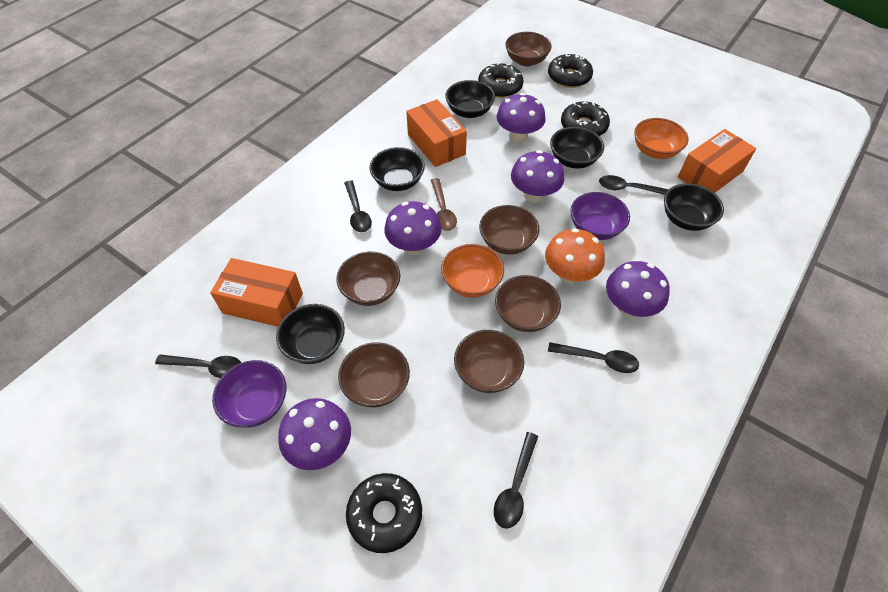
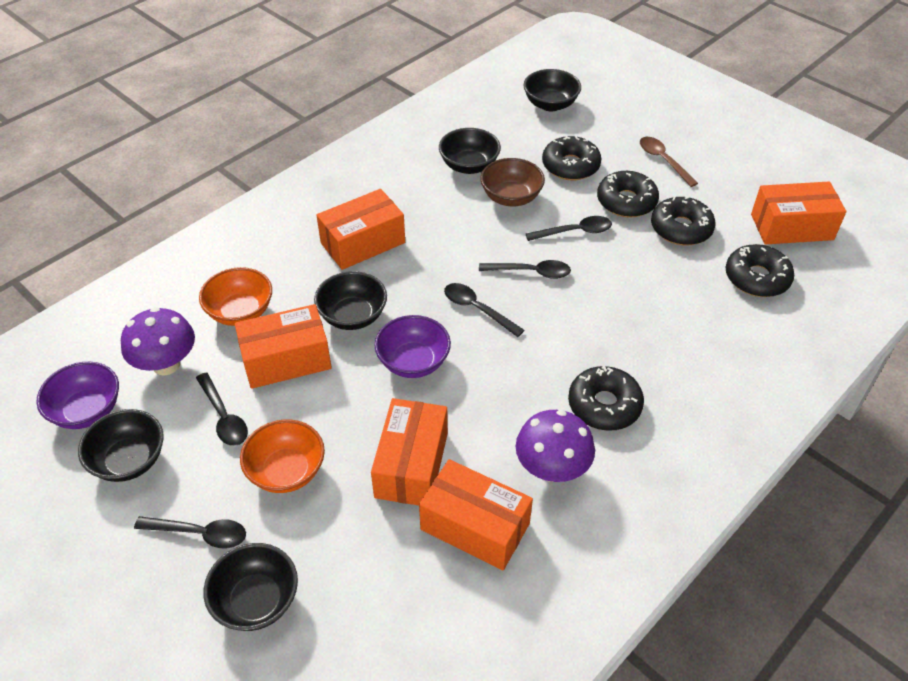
black donut: [346,473,422,553] [478,63,524,98] [548,53,593,88] [561,101,610,136] = 4 -> [542,136,601,180] [568,366,644,431] [597,171,659,218] [651,196,716,245] [726,244,794,297] = 5
brown bowl: [336,251,400,306] [338,342,410,407] [454,330,524,393] [479,205,540,255] [495,275,561,332] [505,32,552,67] = 6 -> [480,158,545,206] = 1
orange box: [210,258,303,327] [406,99,467,167] [678,129,756,193] = 3 -> [235,304,332,389] [316,189,405,270] [371,398,448,506] [419,459,533,571] [751,182,846,245] = 5
orange mushroom: [545,228,605,284] = 1 -> none = 0
purple mushroom: [278,398,351,470] [384,201,442,255] [496,93,545,143] [511,150,564,203] [606,261,670,317] = 5 -> [121,307,195,376] [516,410,595,482] = 2

